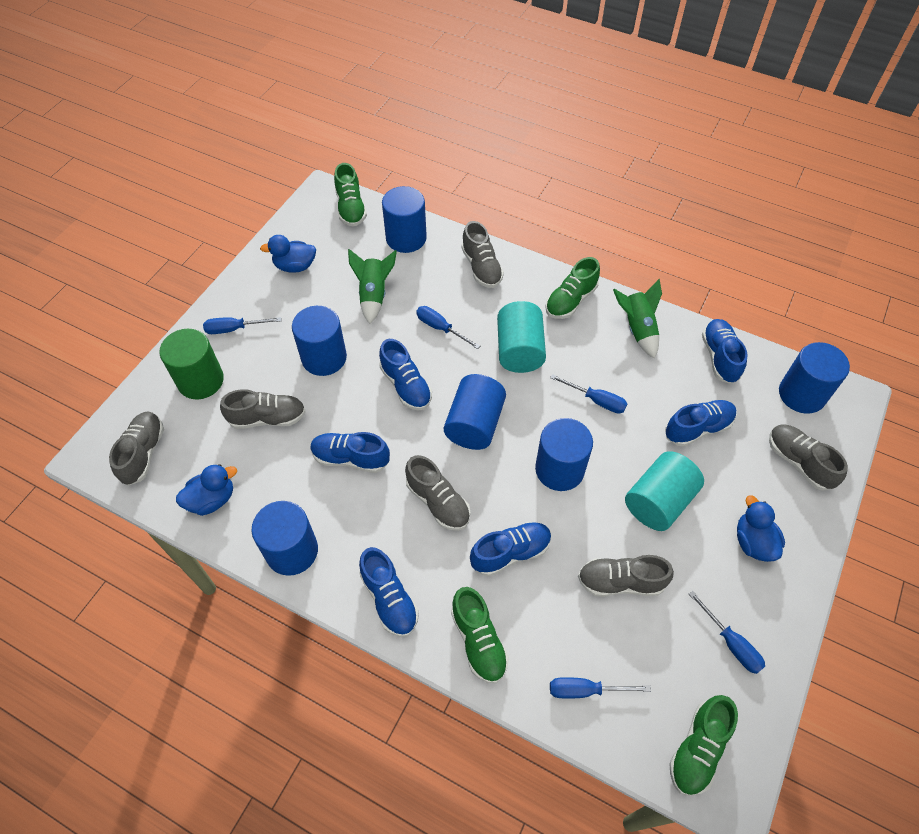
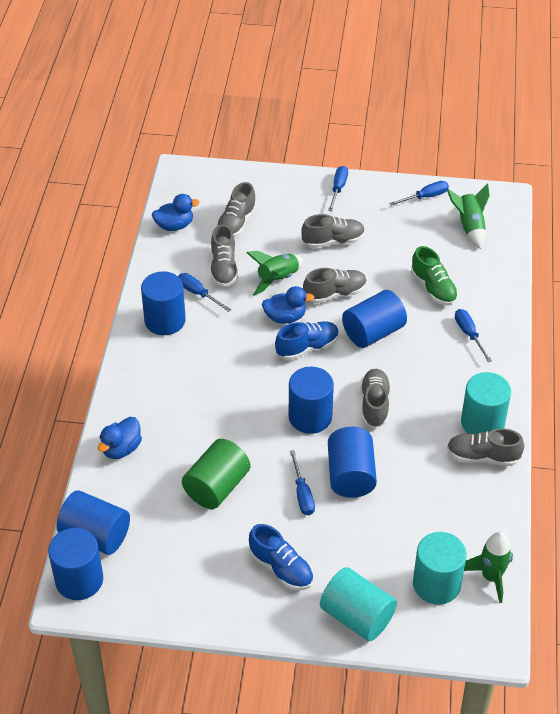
blue shoe: [311,432,390,473] [359,547,419,637] [379,339,432,410] [470,522,552,576] [665,400,737,447] [702,319,748,384] = 6 -> [249,524,313,590] [275,321,339,360] = 2
green rocket: [348,249,397,324] [613,279,662,359] = 2 -> [247,250,303,296] [447,183,490,249] [464,532,513,603] = 3
green shoe: [334,163,367,227] [451,587,509,683] [545,257,600,319] [669,695,738,796] = 4 -> [411,246,458,306] = 1
turquoise cylinder: [497,301,546,373] [625,451,704,531] = 2 -> [320,567,397,641] [413,532,467,604] [461,372,511,434] = 3

